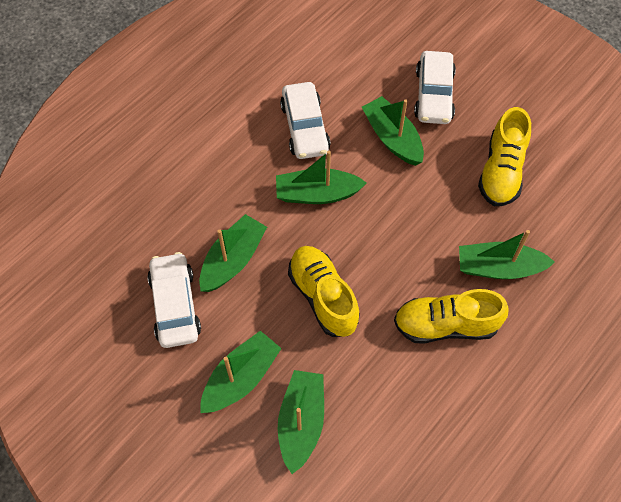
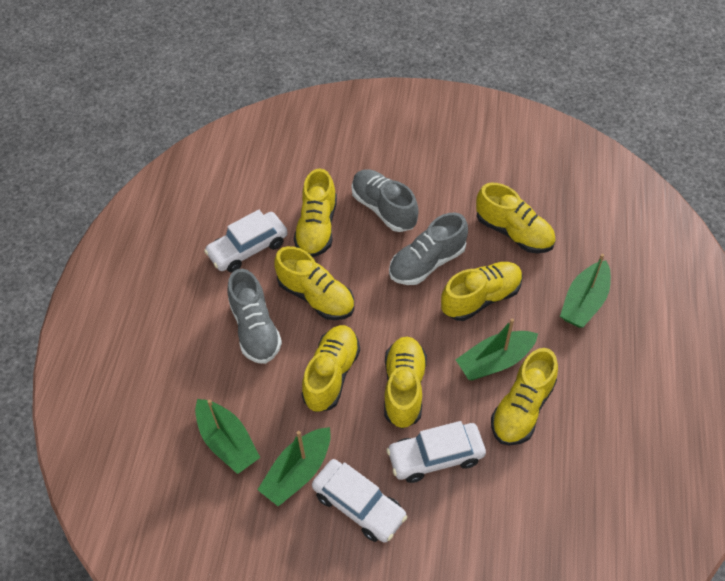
green boat: [199,214,267,292] [200,331,282,413] [276,151,366,204] [278,370,324,474] [362,96,424,166] [459,230,555,279] = 6 -> [195,399,261,474] [257,427,331,507] [456,318,538,380] [560,254,611,328] = 4
grey shoe: none = 0 -> [227,269,282,364] [351,169,419,232] [389,213,468,285] = 3
yellow shoe: [288,246,360,337] [394,289,509,343] [478,107,531,206] = 3 -> [274,246,354,320] [294,168,337,257] [302,325,360,412] [384,337,427,429] [441,262,523,321] [476,183,556,253] [491,348,558,445] = 7

